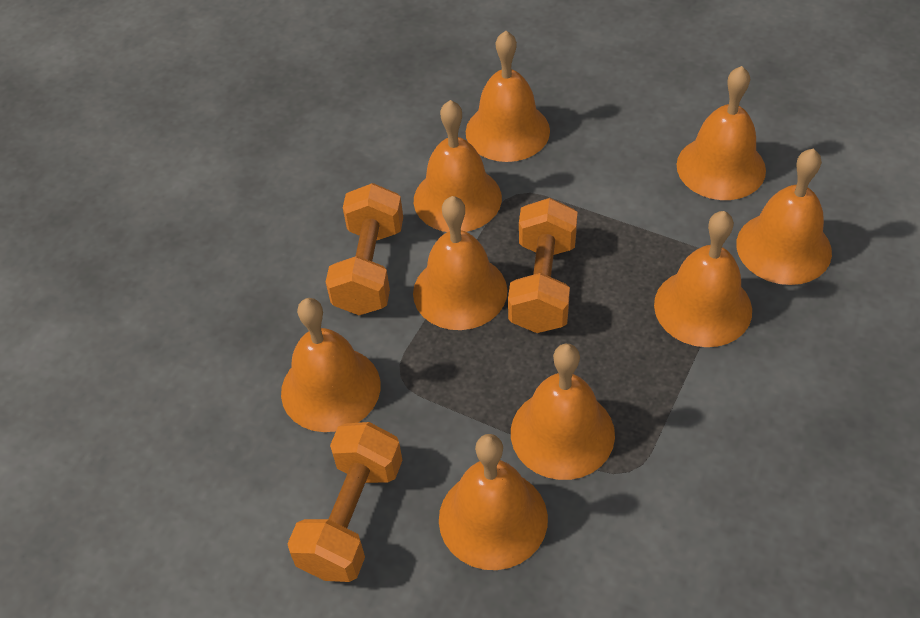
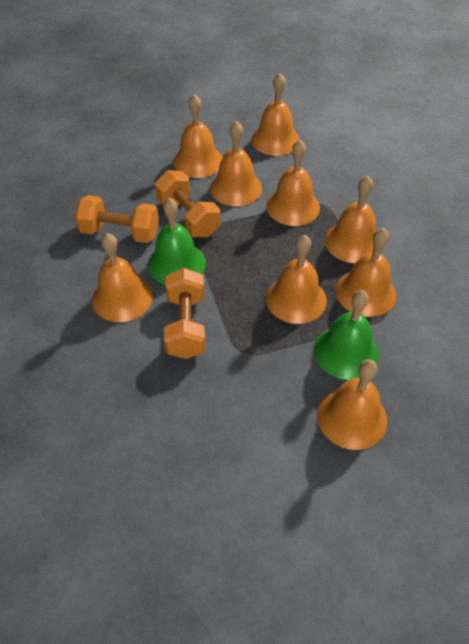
green bell: none = 0 -> [148,198,206,285] [314,290,379,380] = 2

